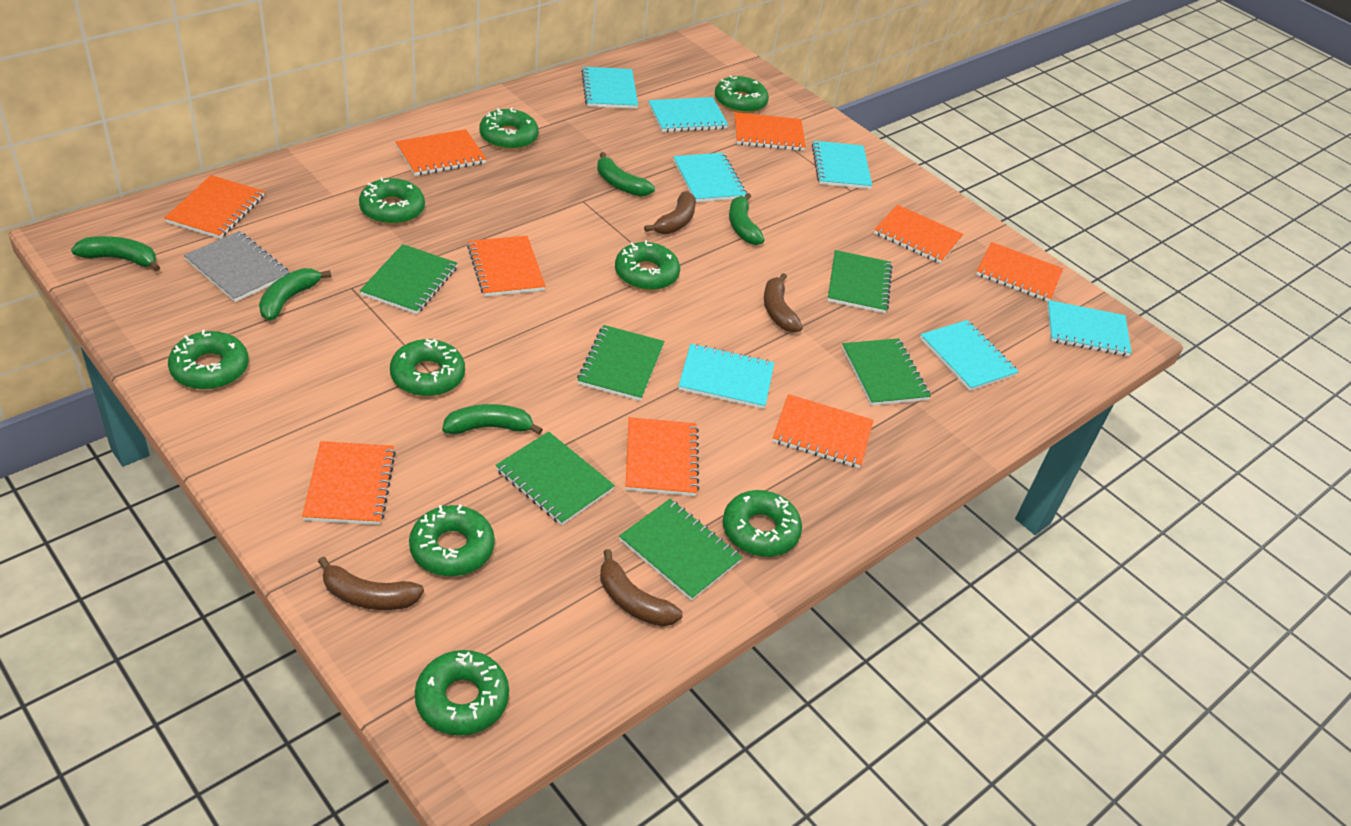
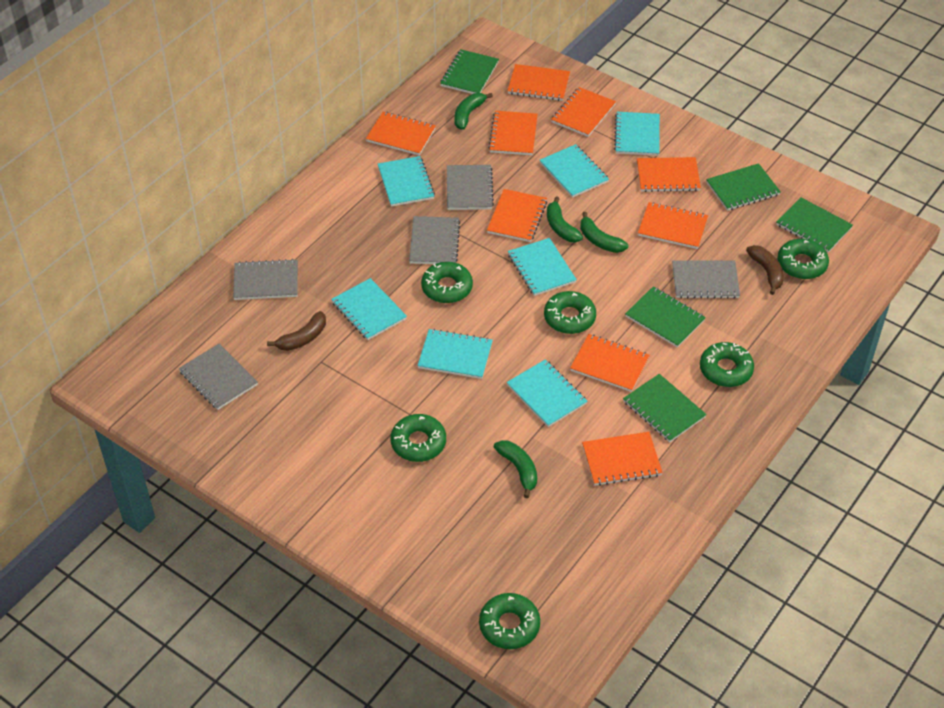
brown banana: [318,556,424,610] [600,549,683,626] [644,191,696,234] [764,273,803,332] = 4 -> [267,311,326,351] [746,245,784,295] = 2
green banana: [71,236,160,271] [259,268,331,321] [442,404,543,435] [597,152,655,197] [729,193,765,245] = 5 -> [454,93,493,130] [494,440,537,498] [547,196,583,243] [580,212,628,253] = 4
green donut: [168,330,249,390] [359,177,425,225] [390,339,465,396] [409,505,495,576] [415,650,509,736] [479,107,539,150] [615,240,680,291] [715,75,769,113] [723,490,802,557] = 9 -> [391,414,446,462] [421,262,473,303] [479,593,540,649] [544,291,596,334] [700,342,754,387] [777,239,829,279] = 6
green notebook: [360,244,457,314] [495,432,615,525] [577,325,664,401] [619,499,743,601] [828,250,893,313] [842,338,931,406] = 6 -> [440,49,499,94] [623,374,707,442] [625,287,706,348] [706,163,781,211] [776,197,853,253] = 5
grey notebook: [184,231,290,302] = 1 -> [179,344,258,410] [233,259,298,300] [409,216,460,264] [447,165,494,210] [672,260,740,299] = 5

